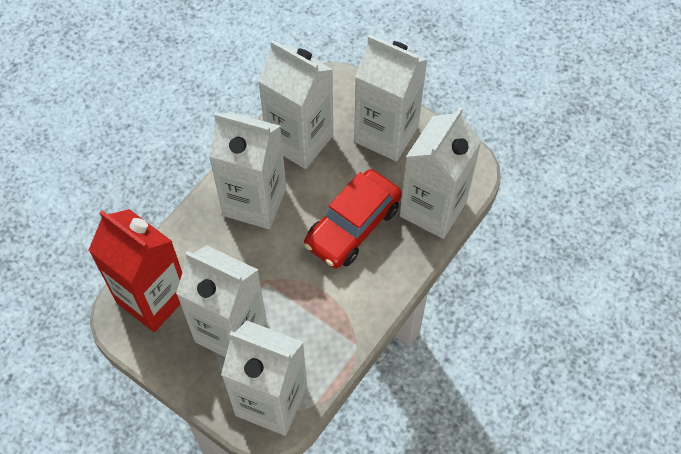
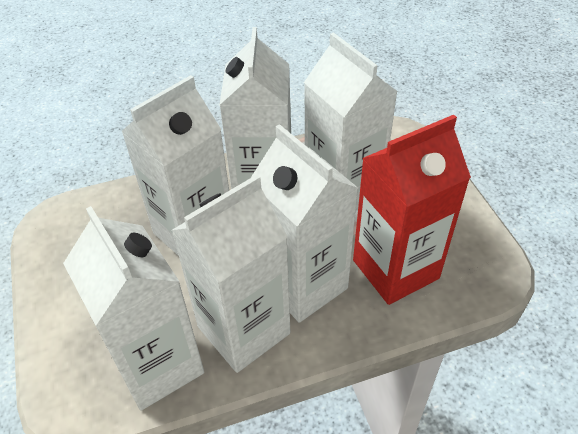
red car: [304,169,402,268] = 1 -> none = 0

